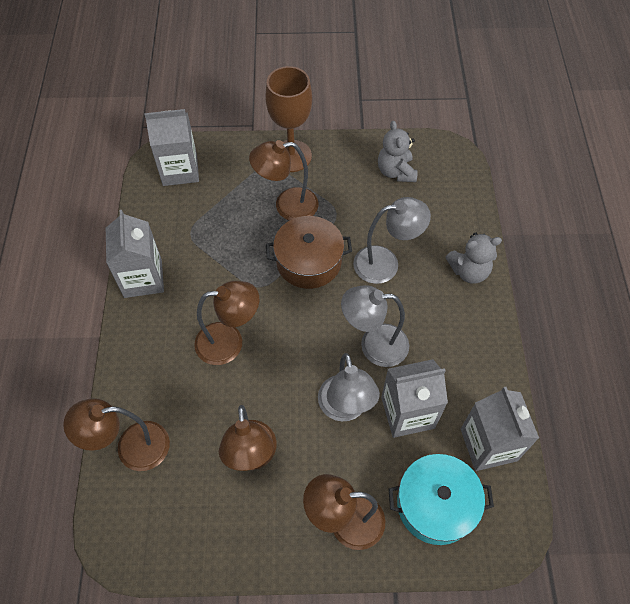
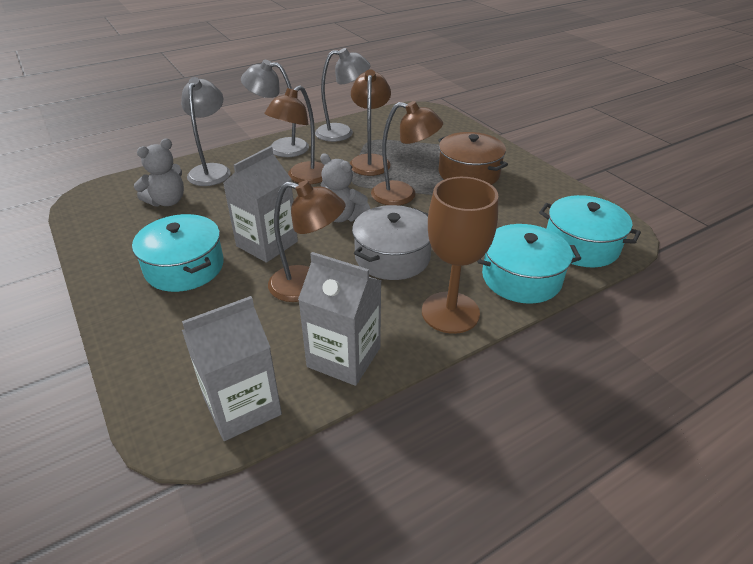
brown lamp: [63,398,170,471] [194,281,259,365] [219,405,277,471] [249,140,319,221] [303,474,385,550] = 5 -> [265,85,324,184] [268,180,345,302] [350,69,391,176] [371,101,443,206] = 4
grey carton: [106,210,164,298] [144,109,199,186] [381,359,448,438] [461,387,539,471] = 4 -> [182,296,282,441] [223,146,298,263] [298,252,381,386] = 3
grey pot: none = 0 -> [352,205,432,280] = 1
turquoise pot: [389,454,494,545] = 1 -> [132,214,224,292] [477,224,581,304] [539,195,641,267] = 3

